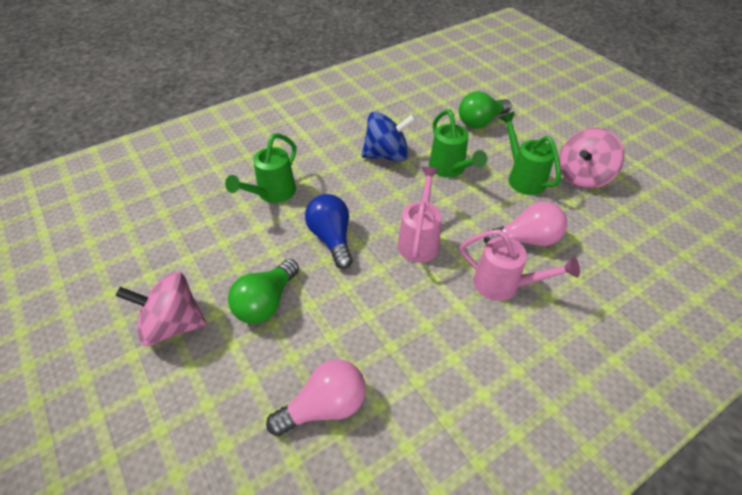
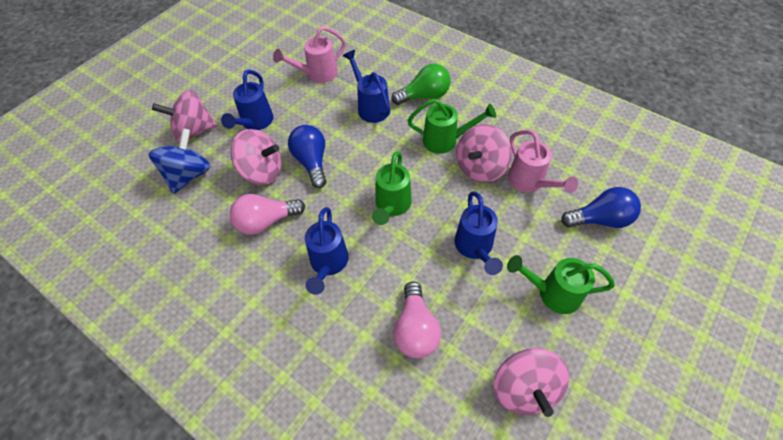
blue light bulb: [305,194,353,269] = 1 -> [288,125,327,188] [561,187,641,228] = 2
blue watering can: none = 0 -> [221,70,273,130] [305,207,349,295] [343,50,390,123] [454,191,503,275] = 4
green light bulb: [228,259,299,324] [459,91,512,128] = 2 -> [391,64,450,105] = 1
pink spinning top: [116,272,207,346] [559,128,625,189] = 2 -> [152,90,218,142] [230,129,282,185] [456,124,512,183] [494,348,569,417] = 4

